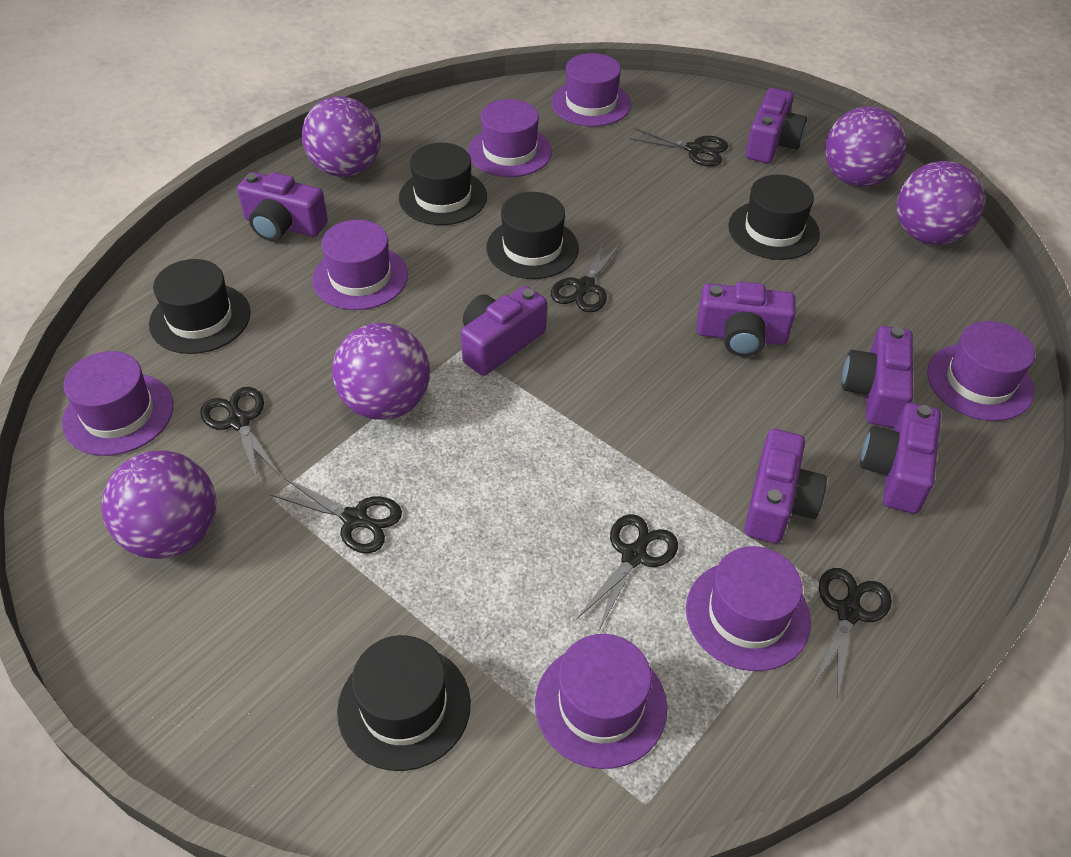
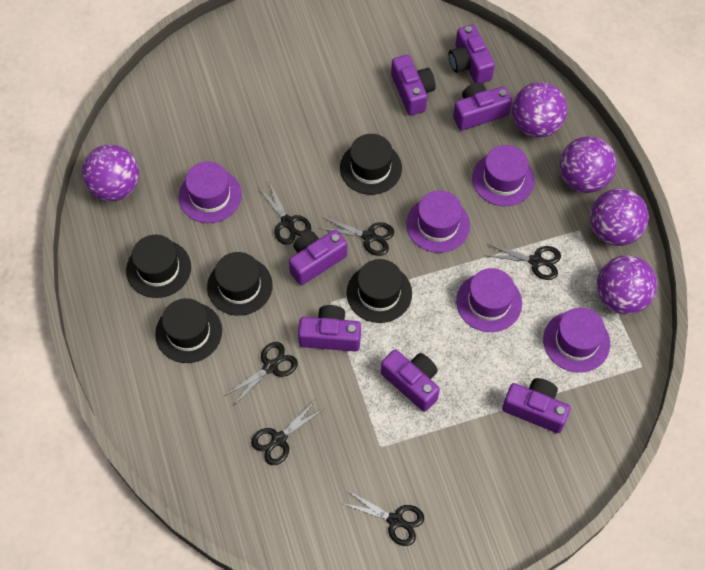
purple hat: [62,351,174,456] [312,220,408,310] [468,99,552,177] [535,634,667,769] [552,53,631,127] [686,546,811,671] [927,321,1035,421] = 7 -> [179,162,242,223] [406,190,470,253] [456,268,522,332] [472,145,535,206] [543,308,610,373] = 5

